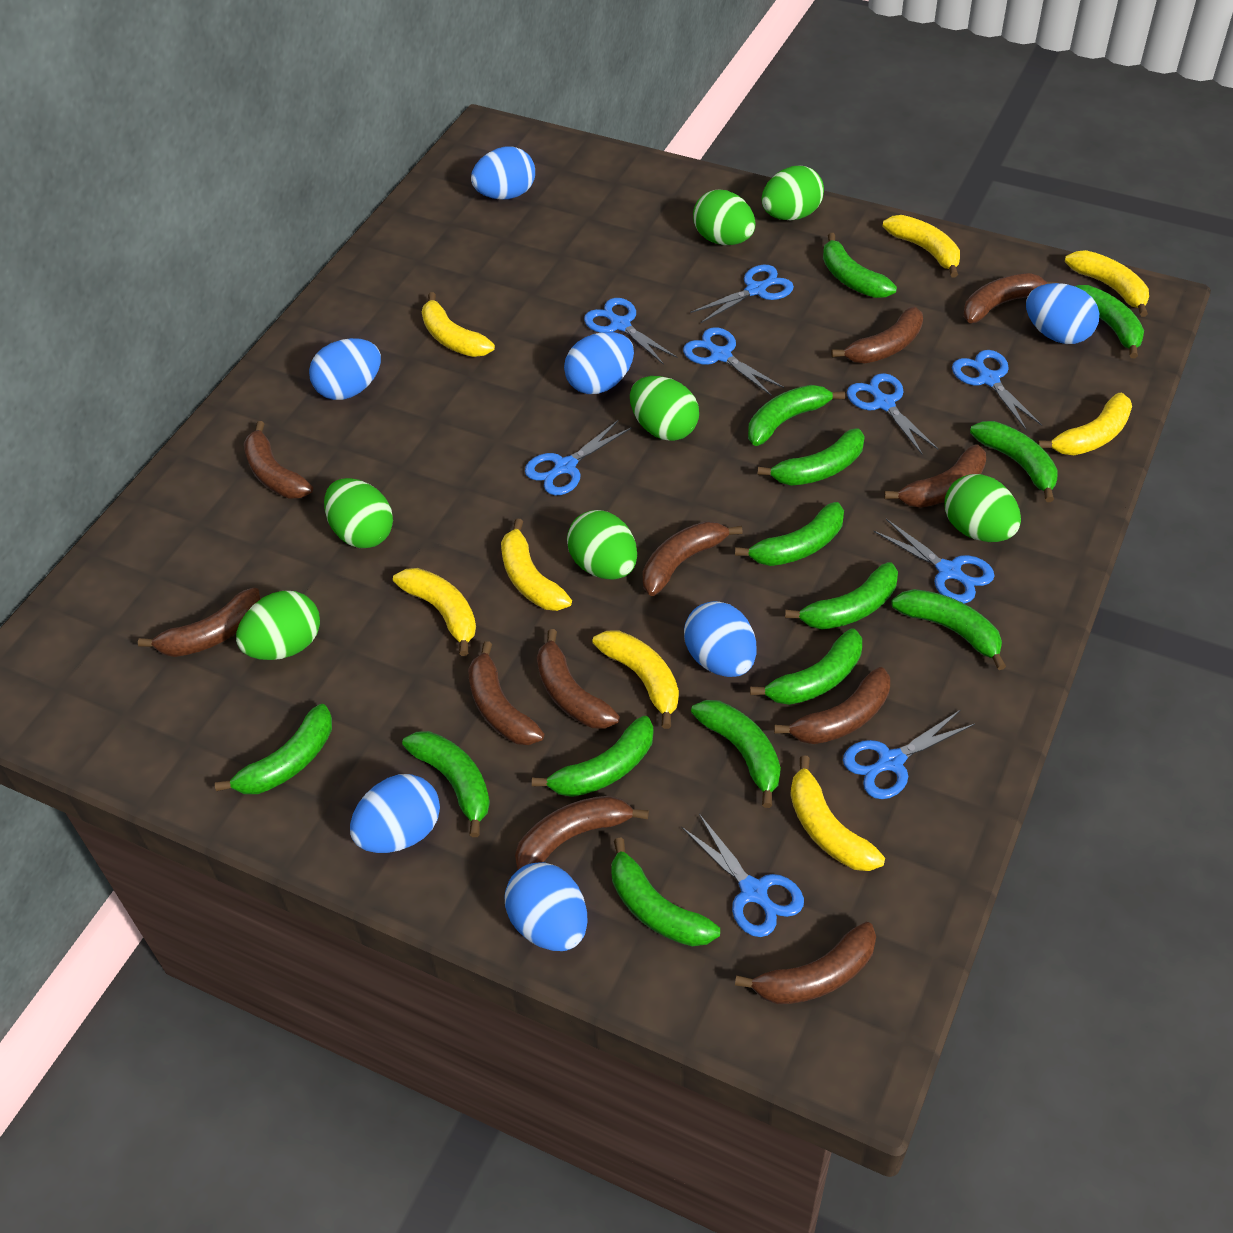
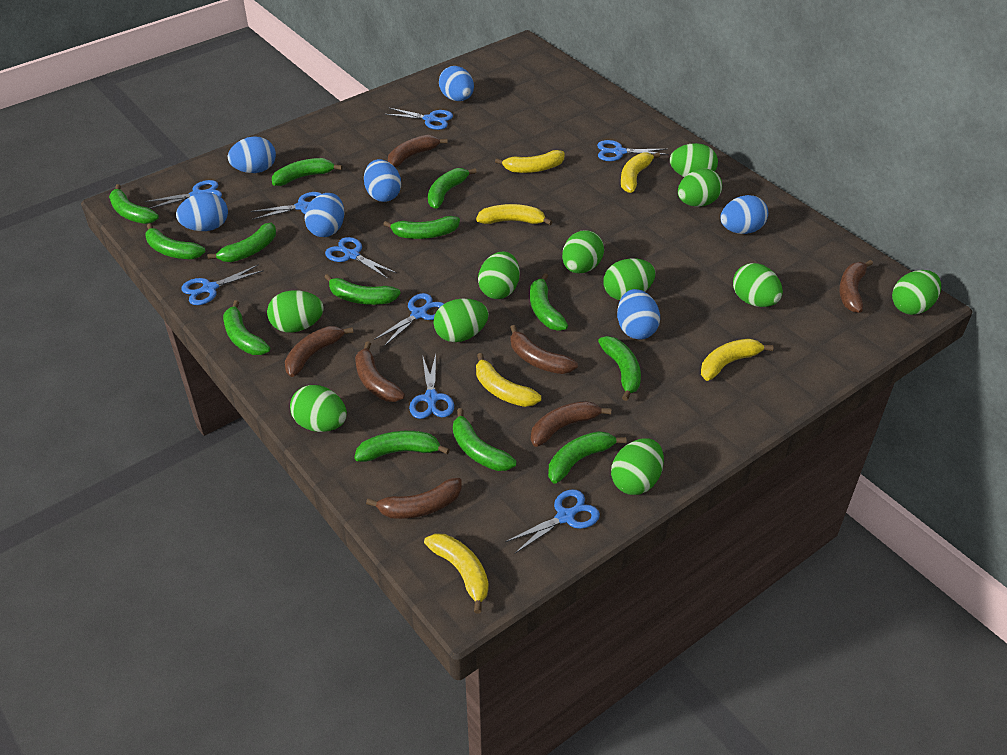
brown banana: [138,588,261,657] [244,421,313,499] [468,641,544,745] [515,796,649,870] [537,629,620,729] [642,521,743,596] [735,922,876,1004] [774,667,890,744] [832,306,923,363] [884,444,986,508] [963,273,1059,323] = 11 -> [285,326,353,377] [355,341,405,402] [366,478,462,519] [388,135,448,167] [510,325,578,374] [531,401,611,447] [839,260,873,313] = 7
green banana: [215,704,332,794] [402,731,490,837] [532,716,653,797] [611,838,720,946] [691,700,781,808] [735,502,844,566] [748,385,845,446] [750,629,862,705] [758,428,865,486] [785,562,898,629] [823,233,897,298] [891,589,1006,670] [970,421,1058,502] [1075,285,1144,358] = 14 -> [109,184,159,224] [145,223,205,259] [207,223,276,262] [223,300,270,355] [272,158,342,186] [324,274,401,305] [354,431,450,462] [383,216,460,239] [428,168,477,209] [453,408,517,471] [530,273,568,331] [548,431,626,484] [598,336,641,401] = 13
green egg: [236,591,320,660] [324,478,393,548] [567,510,637,580] [630,376,699,441] [693,190,756,245] [761,166,824,220] [945,474,1021,542] = 7 -> [267,290,324,333] [290,385,347,432] [433,299,489,342] [478,252,520,299] [562,230,604,273] [604,258,655,300] [611,438,664,495] [670,143,718,177] [678,169,722,207] [733,263,783,307] [892,270,941,315] = 11
yellow banana: [393,568,476,656] [422,292,495,357] [501,519,572,611] [592,630,679,729] [790,755,885,871] [883,215,960,277] [1037,393,1132,455] [1065,250,1149,317] = 8 -> [424,534,489,614] [476,204,553,225] [476,353,541,407] [495,150,565,173] [621,152,660,193] [701,339,773,381] = 6

